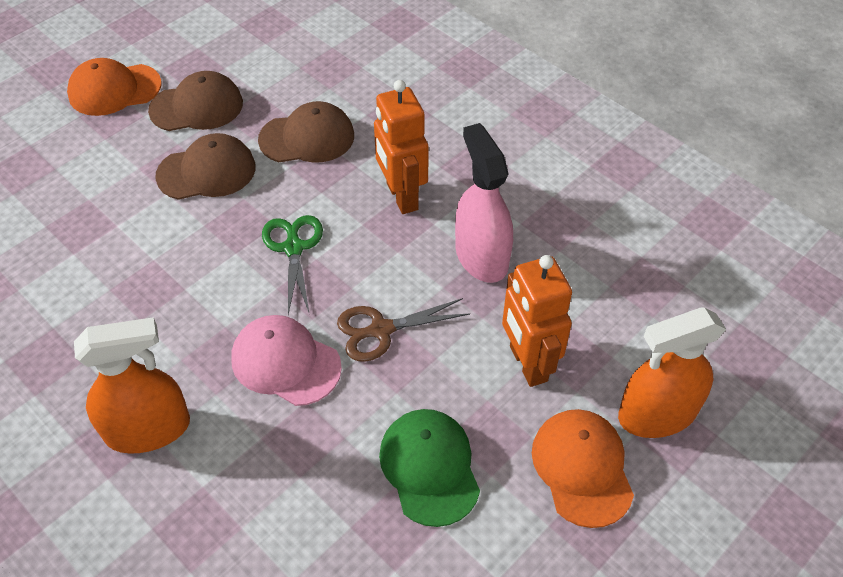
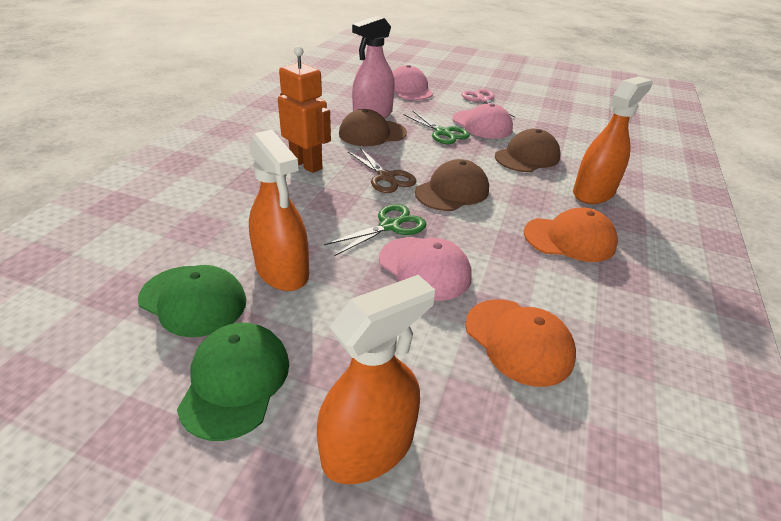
green cap: [379,409,480,527] = 1 -> [138,265,247,337] [177,323,289,441] = 2
green scissors: [262,215,323,315] = 1 -> [324,204,427,256] [403,111,470,144] = 2
orange robot: [374,80,429,214] [502,255,572,387] = 2 -> [278,46,331,173] = 1
orange spray bottle: [74,317,190,454] [618,307,726,438] = 2 -> [249,130,309,291] [317,275,435,484] [573,76,653,204] = 3
pink cap: [231,315,342,406] = 1 -> [379,237,472,301] [392,65,433,100] [452,103,513,139] = 3
pink scissors: none = 0 -> [462,89,515,117] = 1

